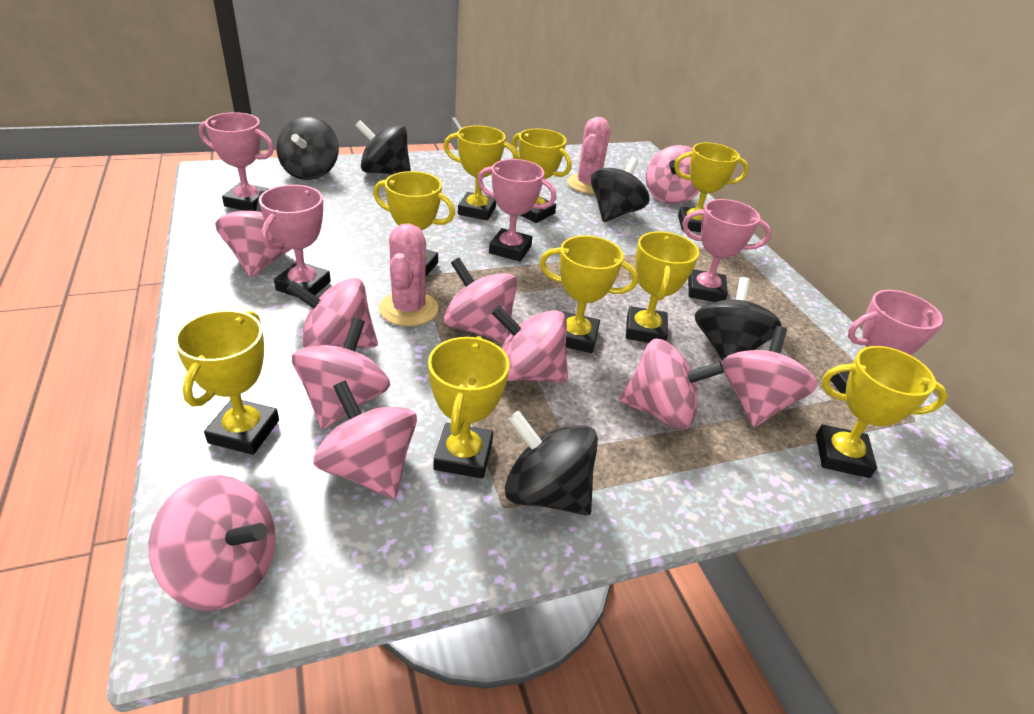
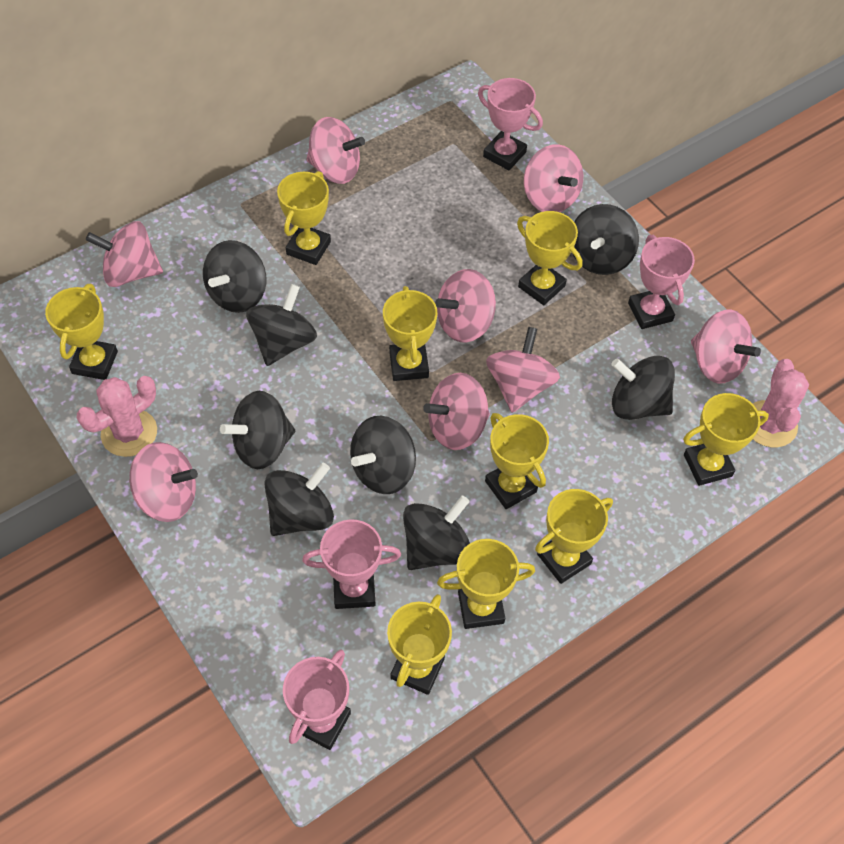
black spinning top: [277,117,339,180] [355,120,411,175] [505,411,598,516] [591,158,649,222] [695,277,782,361] = 5 -> [203,240,266,313] [220,391,295,469] [246,284,317,366] [264,463,334,536] [350,416,416,494] [403,495,470,570] [573,204,639,275] [611,356,675,420] = 8
pink spinning top: [149,475,276,611] [215,191,291,278] [286,278,378,349] [292,318,390,430] [313,381,417,499] [444,258,517,343] [491,305,568,383] [619,338,724,430] [646,145,700,204] [722,326,817,427] = 10 -> [86,221,163,287] [129,442,198,522] [306,117,365,184] [423,373,490,450] [435,269,496,342] [486,327,560,413] [524,144,583,212] [691,310,761,384] = 8
pink trophy: [199,112,274,211] [259,185,331,297] [477,159,556,261] [682,199,772,302] [830,290,944,394] = 5 -> [283,650,351,750] [302,520,401,609] [478,78,543,170] [628,235,695,329] = 4

